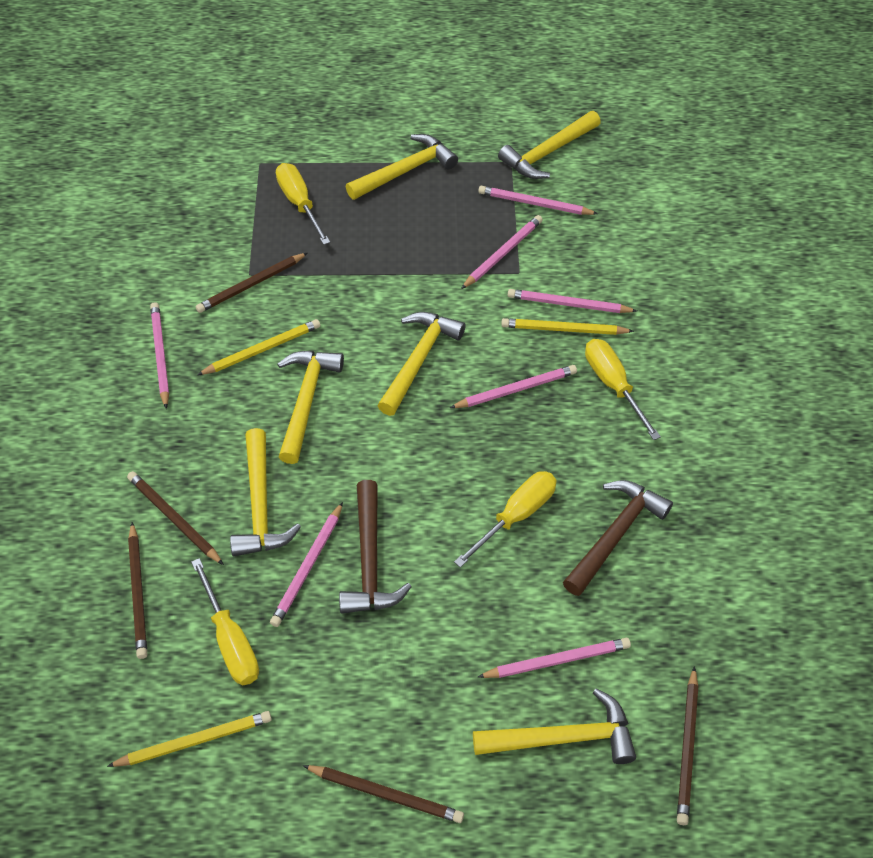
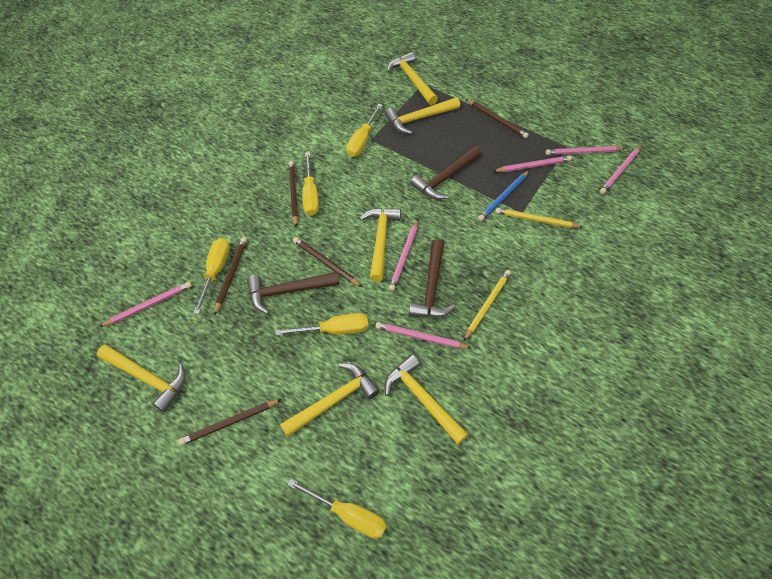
blue pencil: none = 0 -> [478,170,530,221] = 1
brown hammer: [339,480,411,614] [563,480,673,596] = 2 -> [247,272,339,314] [409,239,455,317] [410,146,481,200] = 3
pink pencil: [150,302,169,409] [270,502,343,627] [450,365,577,408] [461,215,543,289] [478,186,598,215] [478,638,631,678] [508,289,637,313] = 7 -> [99,281,192,327] [376,322,471,349] [389,219,418,291] [494,155,572,172] [545,146,625,155] [600,145,642,194] = 6
yellow pencil: [107,711,272,767] [197,319,320,375] [501,318,634,335] = 3 -> [464,270,511,341] [496,208,582,228] = 2
yellow screwdriver: [191,558,259,685] [276,163,330,245] [454,471,557,568] [585,339,661,440] = 4 -> [194,238,230,314] [275,313,368,336] [287,479,387,539] [302,152,319,216] [346,104,383,157] = 5

